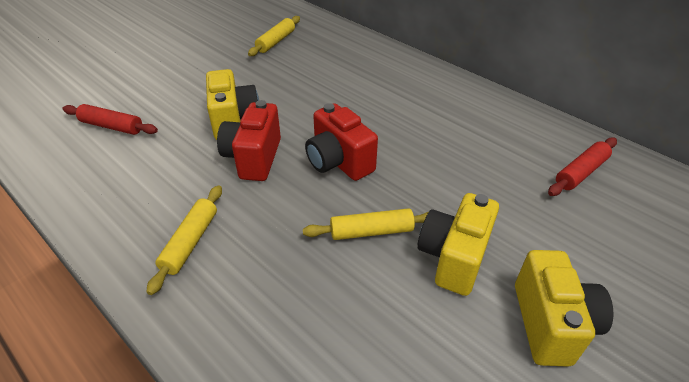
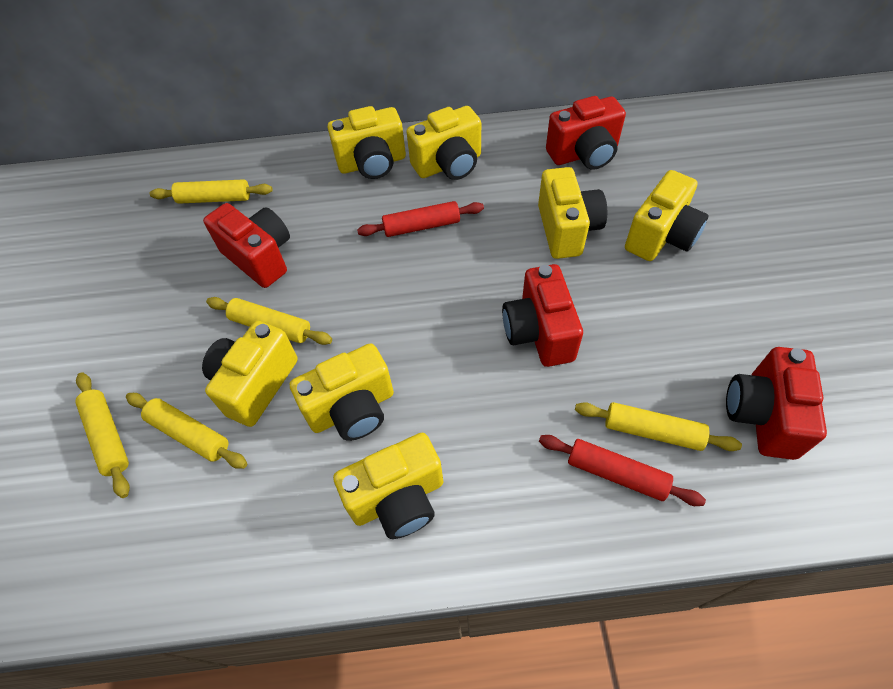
red camera: [217,100,281,181] [305,103,378,181] = 2 -> [203,203,290,288] [502,264,583,367] [546,96,626,170] [726,347,827,460] = 4
yellow camera: [206,69,259,140] [417,193,499,296] [515,250,613,367] = 3 -> [202,321,298,427] [290,343,394,441] [328,106,406,179] [333,433,443,539] [406,106,481,180] [538,167,607,259] [625,170,708,261] = 7
yellow rolling pin: [146,185,222,295] [248,16,300,56] [303,208,428,240] = 3 -> [75,372,130,498] [126,393,247,469] [150,179,273,204] [206,297,332,345] [575,402,742,451] = 5

